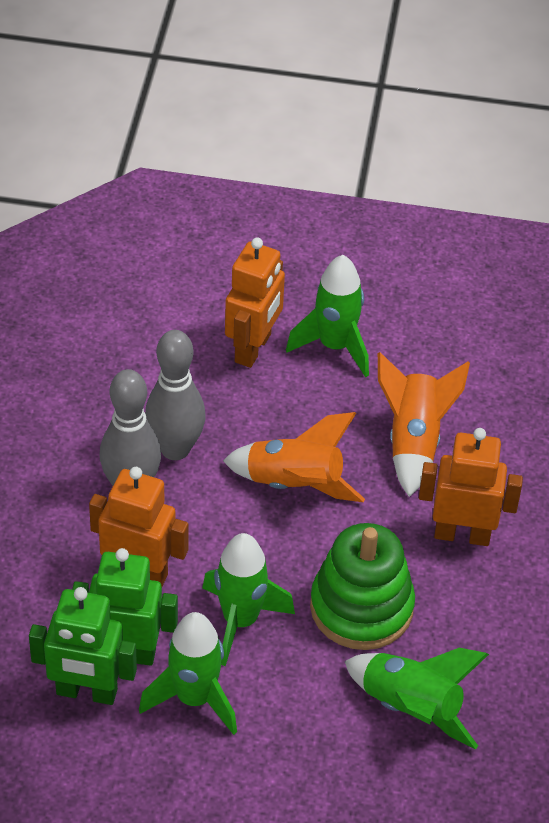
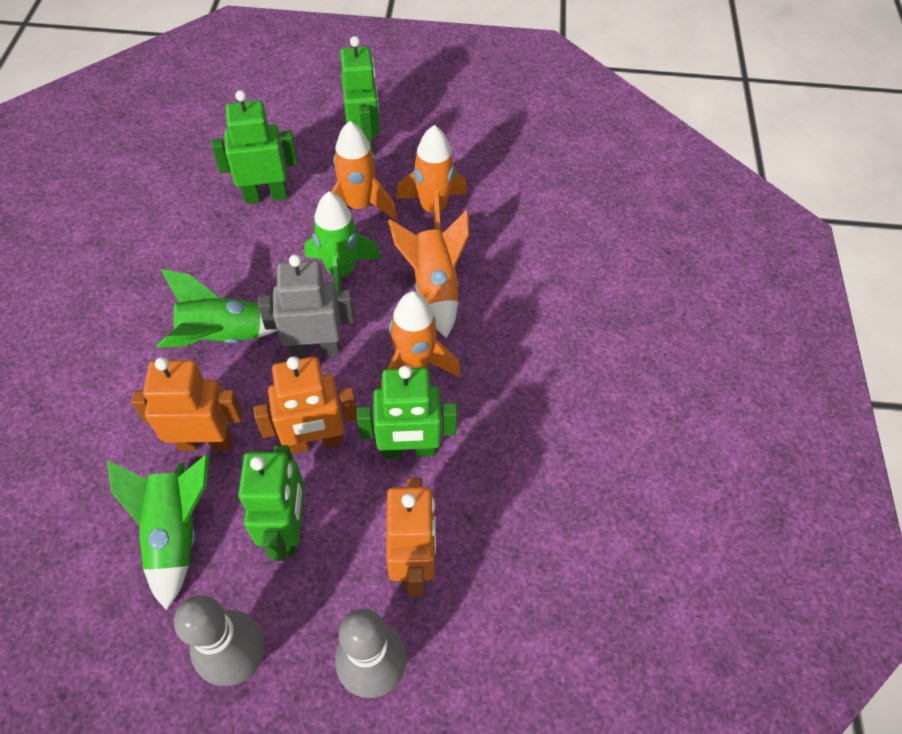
green robot: [29,587,137,705] [72,548,178,666] = 2 -> [211,90,298,204] [238,445,305,561] [340,36,380,152] [357,365,458,458] = 4
green rocket: [139,612,237,735] [202,533,295,666] [286,255,369,378] [344,648,489,749] = 4 -> [107,454,209,610] [157,269,277,348] [304,191,381,307] = 3
green stacking toy: [310,523,415,650] = 1 -> none = 0
grey robot: none = 0 -> [258,255,354,358] = 1
orange rocket: [223,412,365,502] [378,352,470,497] = 2 -> [332,121,397,221] [381,291,461,388] [388,210,470,338] [396,125,467,230] = 4

